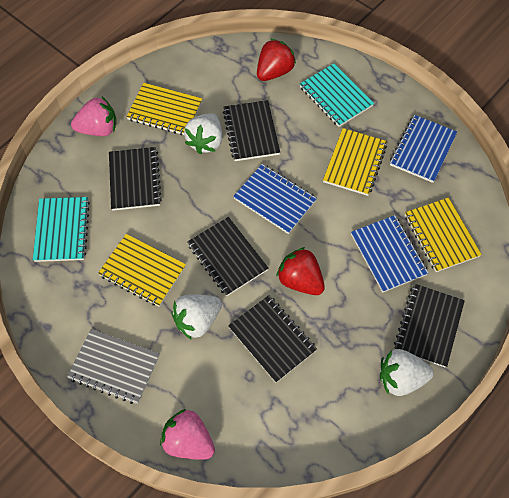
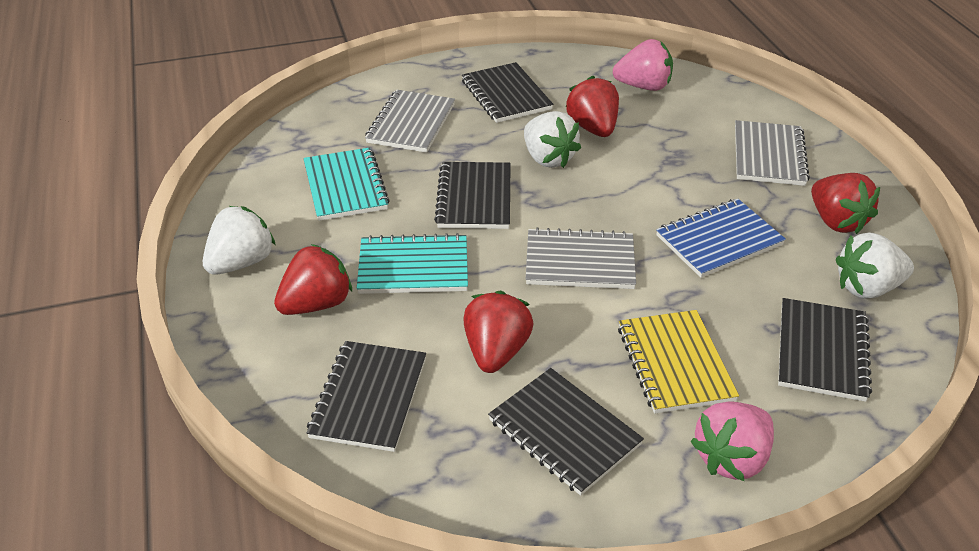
blue notebook: [233,164,317,234] [351,215,428,292] [390,115,457,183] = 3 -> [656,199,786,278] = 1
grey notebook: [67,329,160,404] = 1 -> [365,90,455,153] [526,227,636,289] [735,120,810,186] = 3
red strawberry: [257,39,296,81] [276,247,325,295] = 2 -> [274,244,352,315] [463,290,534,373] [566,76,619,137] [811,173,880,234] = 4
yellow notebook: [98,234,186,307] [126,83,202,135] [323,128,387,196] [405,197,482,272] = 4 -> [618,310,739,414] = 1

